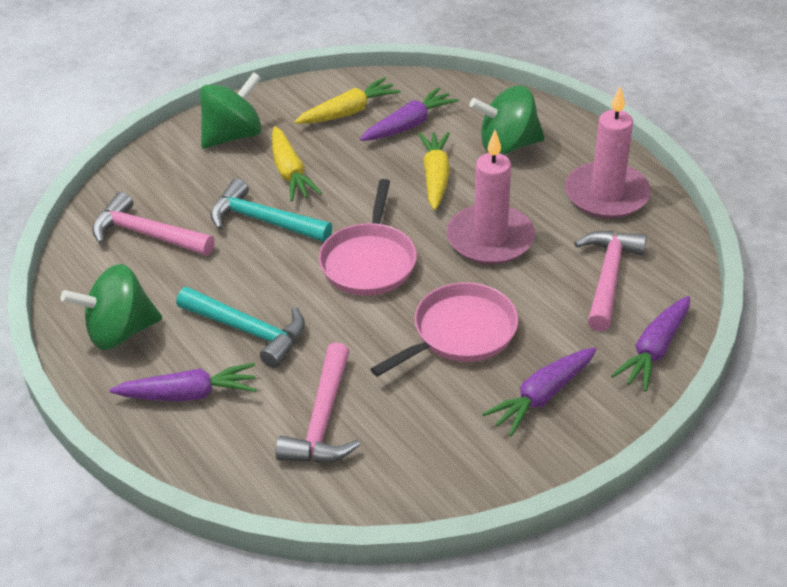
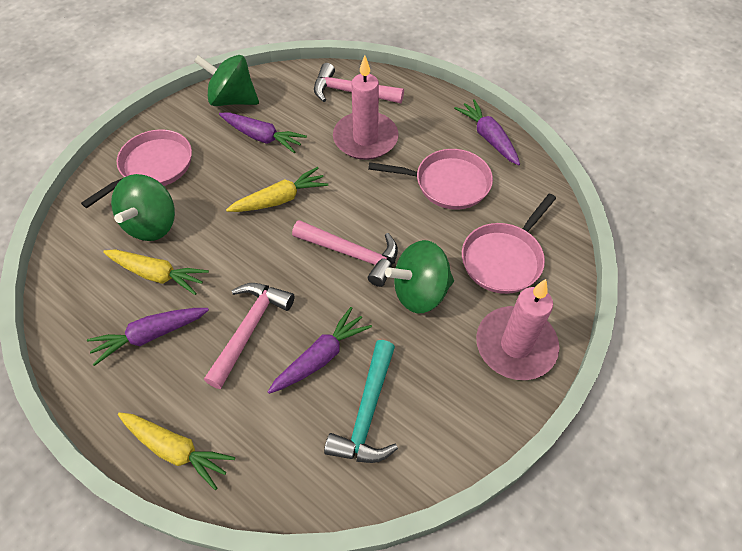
pink pan: [319,179,417,295] [371,282,518,377] = 2 -> [81,129,192,208] [368,149,493,210] [462,193,556,294] = 3
turquoise hammer: [176,287,305,368] [210,178,333,242] = 2 -> [324,340,398,463] = 1

